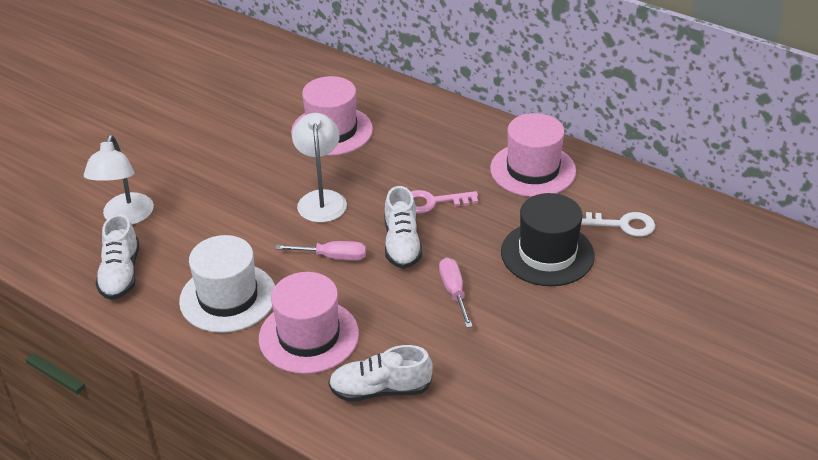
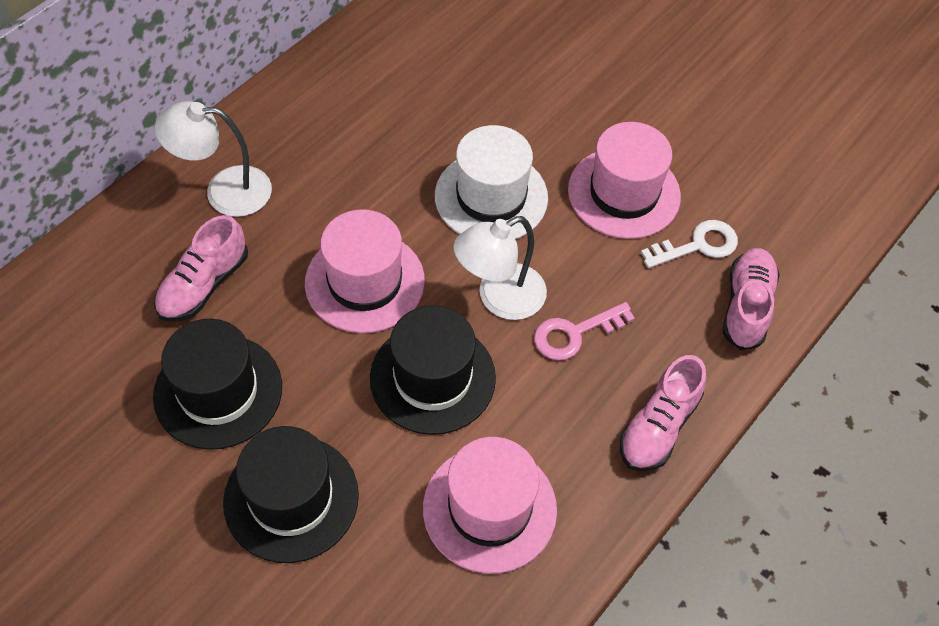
black hat: [501,193,595,286] = 1 -> [153,319,282,450] [223,426,359,563] [370,305,496,435] = 3
pink screwdriver: [275,241,366,261] [439,258,473,328] = 2 -> none = 0
pink shoe: none = 0 -> [155,215,248,322] [620,355,706,471] [723,248,780,350] = 3
white shoe: [96,214,139,300] [328,345,433,402] [384,186,422,269] = 3 -> none = 0

